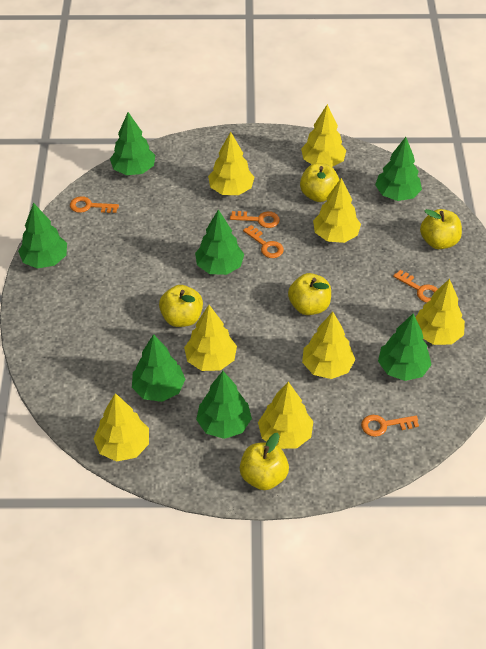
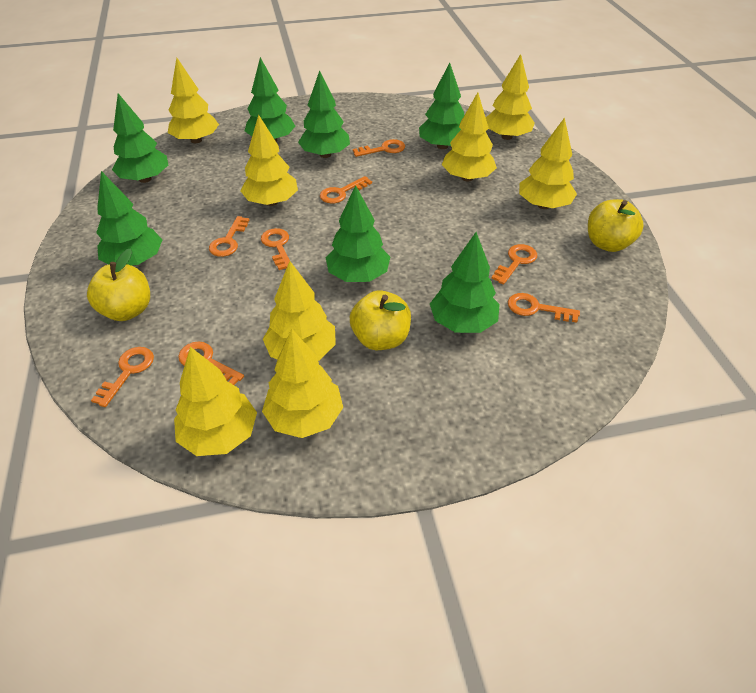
orange key: [70,196,119,213] [230,211,280,228] [243,225,284,258] [361,415,419,437] [393,270,438,303] = 5 -> [91,347,154,407] [178,342,244,385] [209,216,249,257] [261,228,290,270] [320,176,372,203] [353,139,405,157] [491,244,537,284] [508,293,580,323] = 8
yellow apple: [159,285,203,327] [240,433,289,490] [288,273,331,315] [300,163,339,202] [420,209,462,249] = 5 -> [87,248,150,321] [350,290,411,350] [588,199,644,252] = 3

